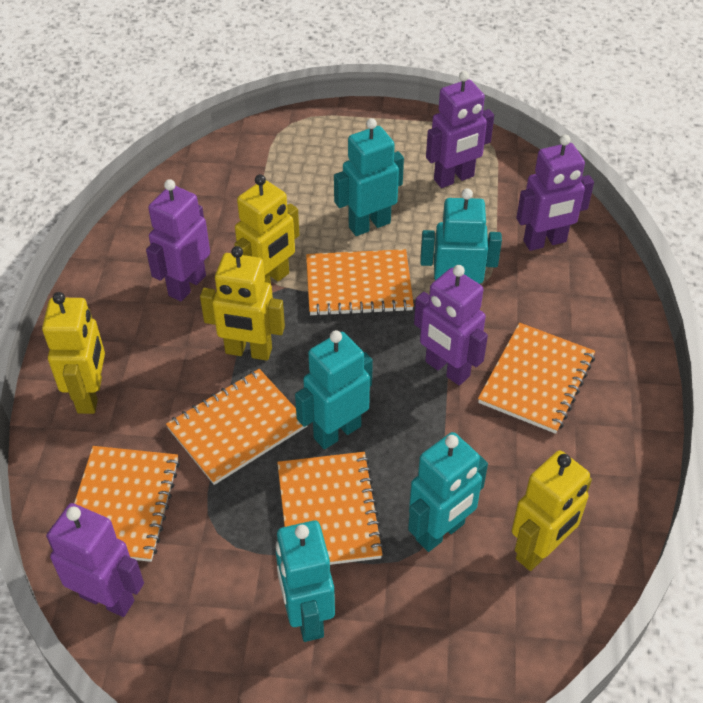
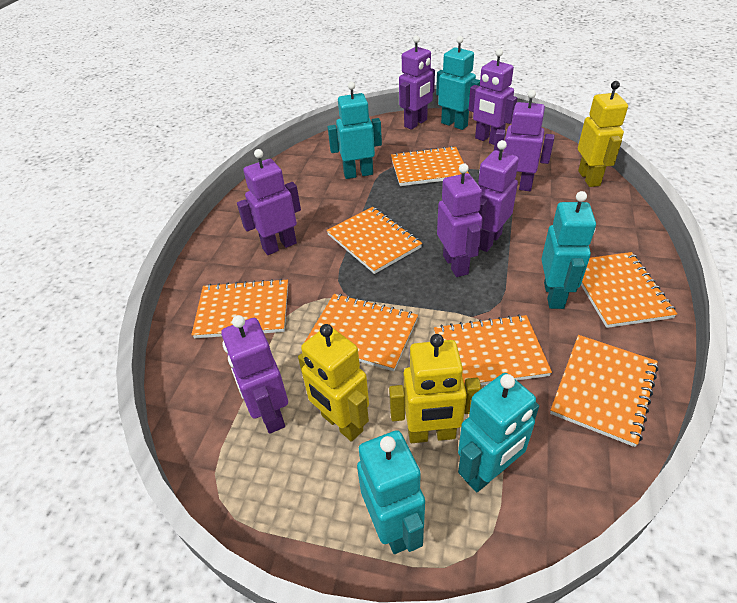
orange notebook: [74,446,180,562] [166,369,308,485] [277,452,384,565] [306,249,414,316] [478,323,595,434] = 5 -> [191,279,288,339] [304,294,418,371] [326,207,422,274] [391,146,468,186] [434,314,552,385] [550,335,659,447] [581,252,677,328] = 7
purple robot: [46,503,144,617] [146,179,210,302] [414,265,488,386] [426,71,494,188] [516,135,594,251] = 5 -> [221,315,288,434] [237,149,301,255] [399,36,435,130] [437,163,483,277] [468,49,517,145] [478,140,519,252] [494,90,555,191] = 7
yellow robot: [42,292,105,414] [200,246,285,361] [234,174,299,284] [512,450,592,571] = 4 -> [298,324,369,442] [389,334,482,443] [578,81,628,187] = 3

